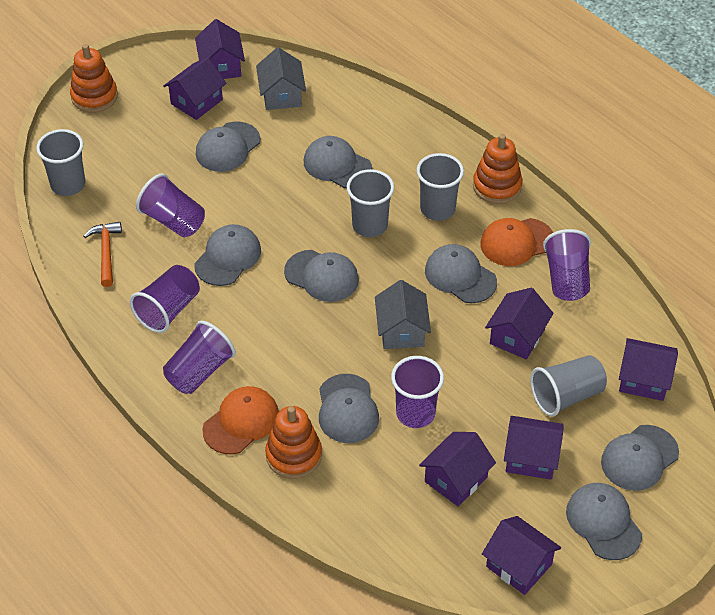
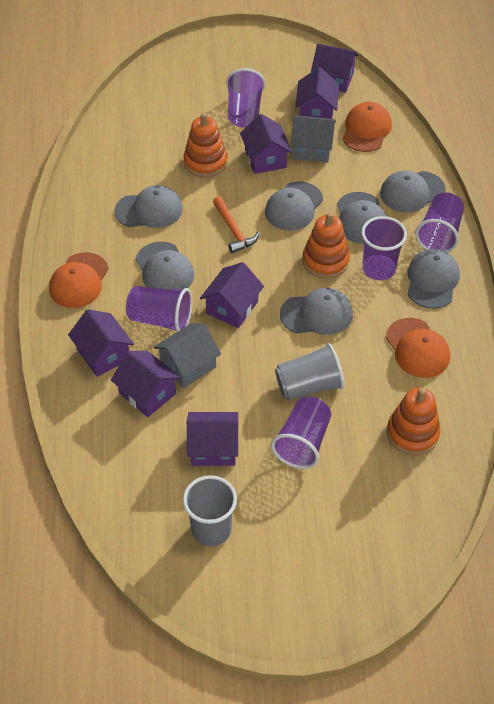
grey cap: [194,224,261,286] [196,122,260,172] [284,250,359,302] [304,136,372,188] [319,374,379,443] [425,244,497,303] [566,483,642,560] [601,425,679,491] = 8 -> [114,185,183,228] [136,242,194,290] [265,181,323,231] [280,288,353,335] [337,192,386,244] [380,170,446,213] [408,249,460,309] = 7
grey cup: [36,129,85,196] [347,169,394,237] [417,153,464,221] [530,355,607,416] = 4 -> [183,475,237,547] [275,343,345,400] = 2
orange cap: [202,386,279,454] [480,218,553,266] = 2 -> [49,252,109,308] [343,102,392,152] [386,318,450,378] = 3

